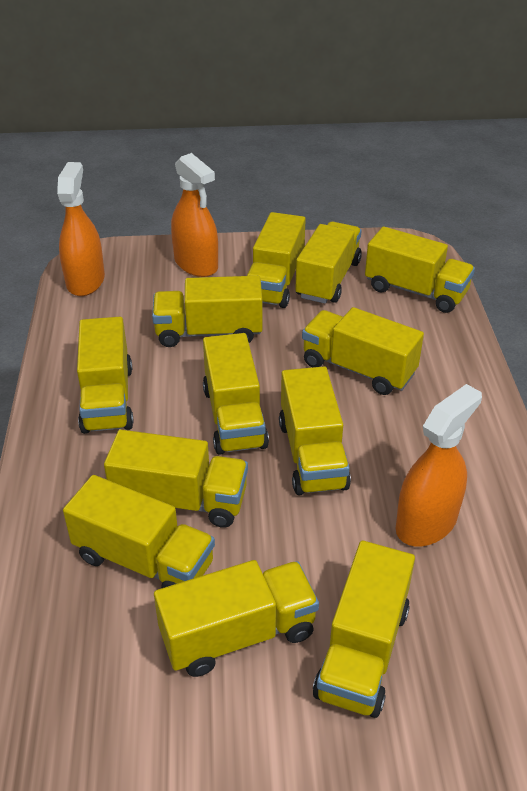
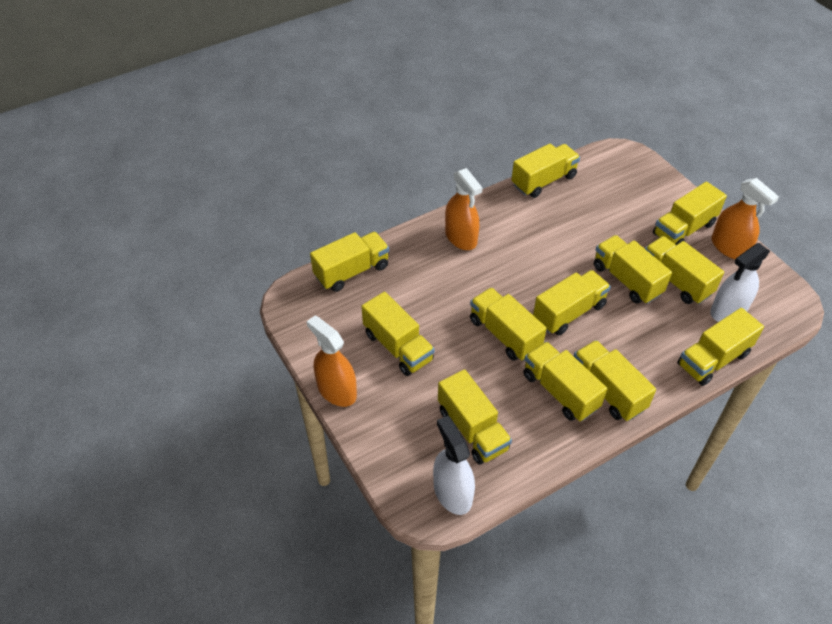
white spray bottle: none = 0 -> [433,416,475,515] [710,243,770,322] = 2

